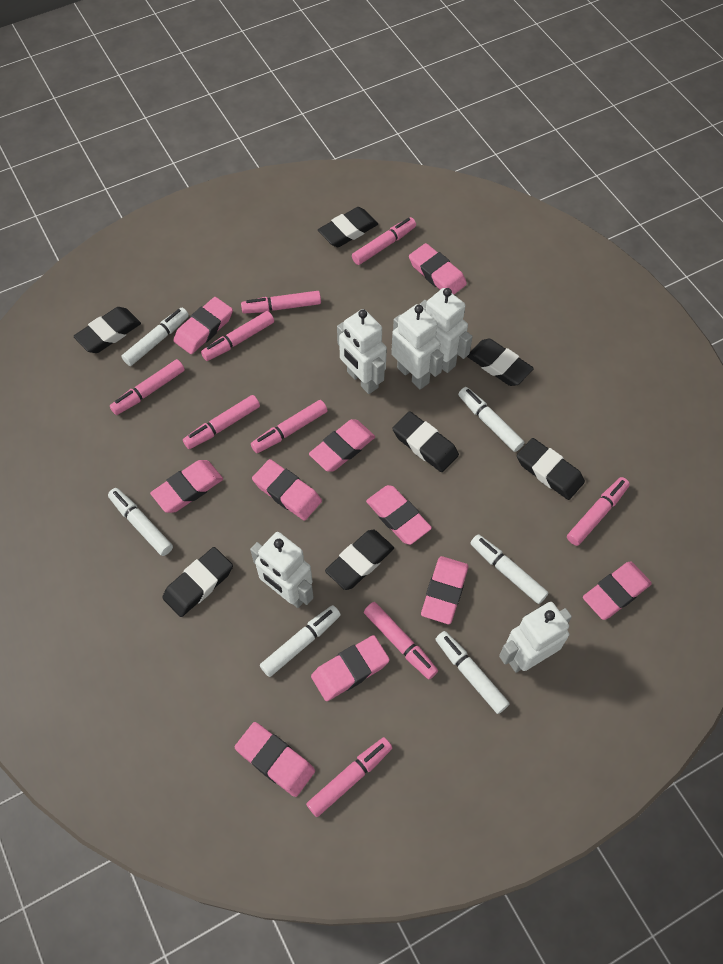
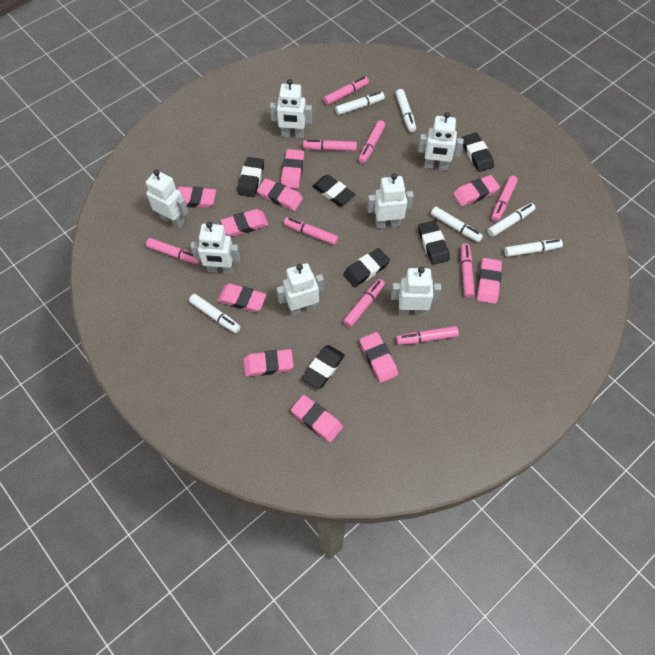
black eraser: [73,307,141,353] [162,547,233,617] [318,207,378,247] [325,530,394,590] [392,411,459,472] [467,339,534,386] [517,438,585,500] = 7 -> [237,157,264,197] [302,345,345,389] [313,175,355,206] [343,248,390,287] [418,220,450,265] [462,133,494,172] = 6
white robot: [250,532,314,608] [337,309,387,394] [391,304,444,389] [419,288,473,373] [499,602,572,672] = 5 -> [145,169,188,228] [191,222,240,274] [270,79,312,138] [276,263,324,316] [367,173,414,229] [391,267,441,315] [418,112,464,170] = 7

